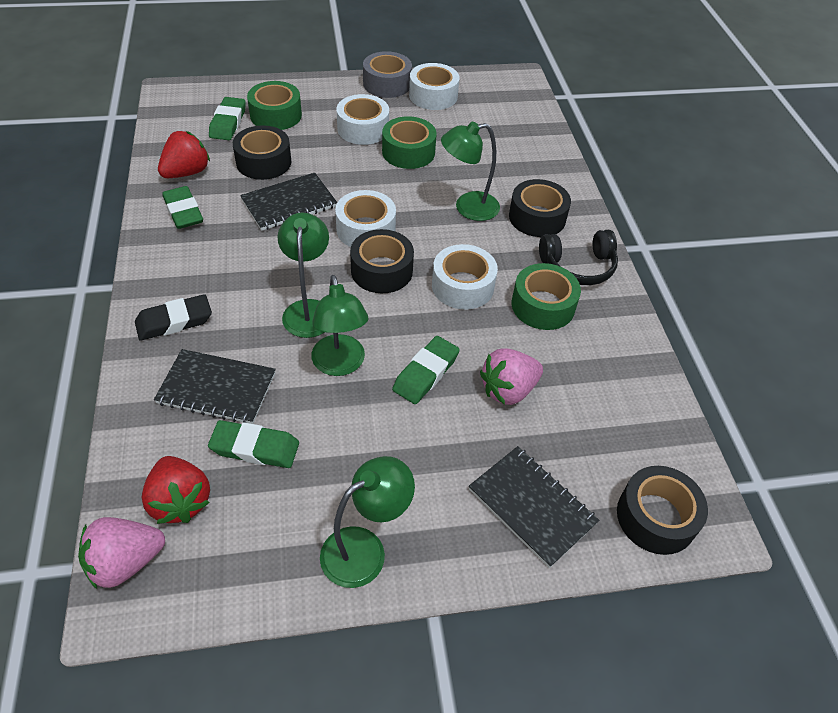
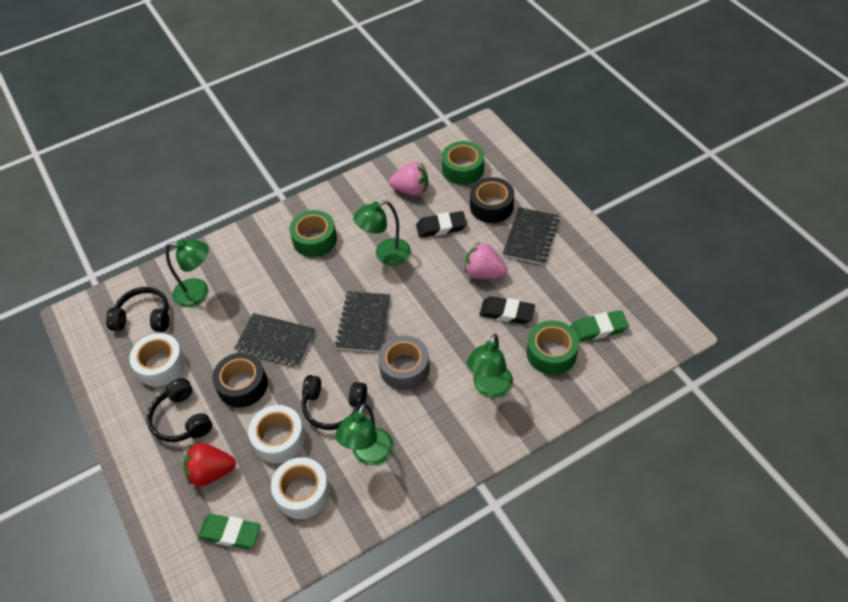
black eraser: [135,294,212,341] = 1 -> [416,211,467,238] [479,296,535,324] = 2
black headphones: [539,230,618,285] = 1 -> [106,287,169,332] [147,378,212,442] [302,375,367,430] = 3
black tape: [233,125,291,180] [350,229,414,293] [509,179,571,237] [617,466,708,555] = 4 -> [212,353,268,408] [470,177,514,223] = 2
green eraser: [162,186,203,229] [208,420,299,468] [209,97,246,140] [392,336,460,404] = 4 -> [198,514,261,549] [570,310,629,342] = 2
red strawberry: [142,456,210,524] [158,131,210,178] = 2 -> [183,443,236,486] = 1
white tape: [335,190,396,247] [336,94,389,145] [409,63,459,110] [432,244,498,310] = 4 -> [129,333,186,387] [248,405,305,463] [271,457,330,519] = 3

